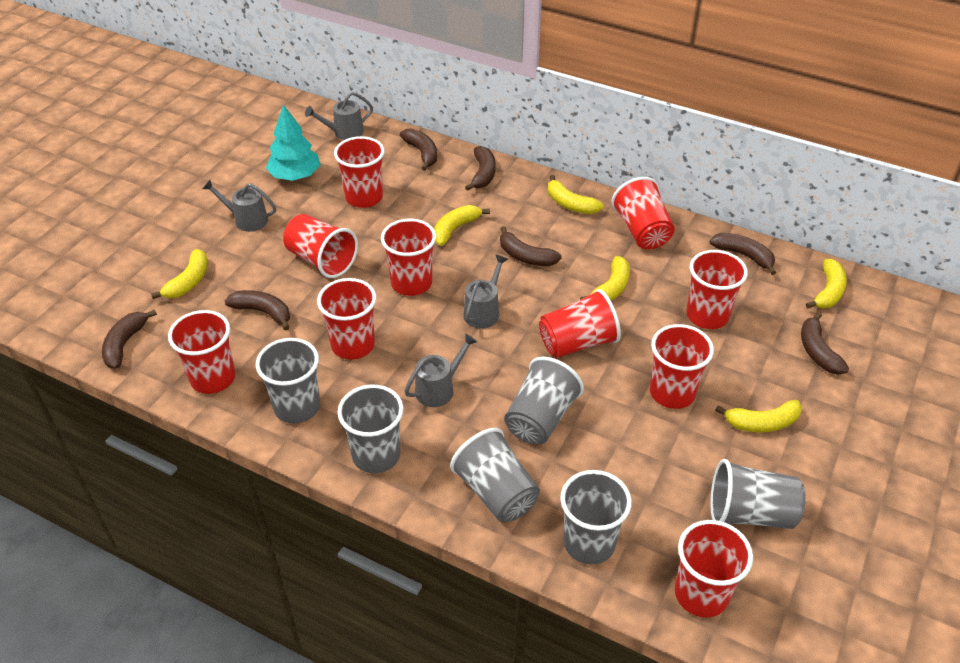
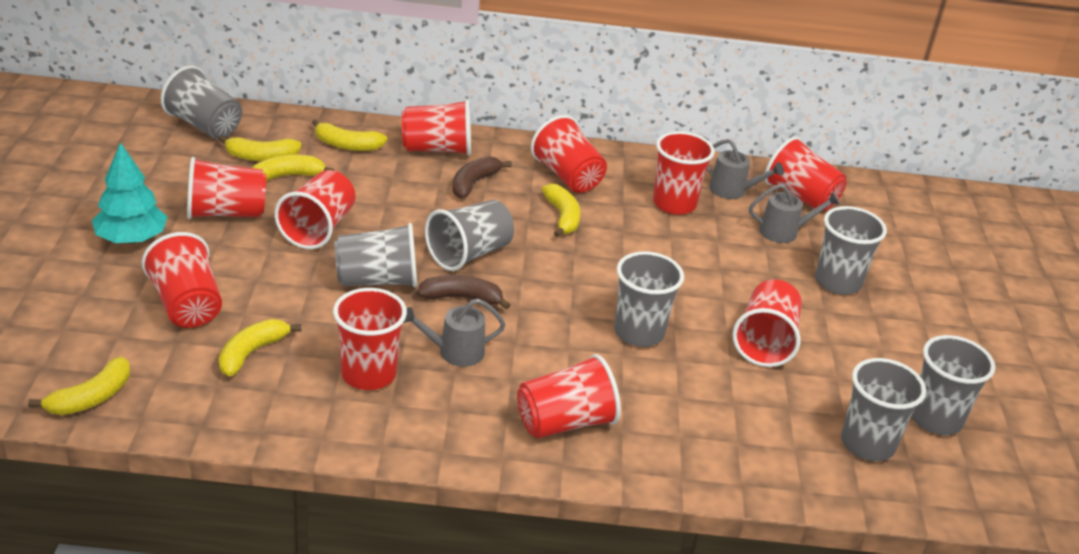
brown banana: [102,309,157,369] [225,290,290,331] [400,128,437,171] [465,146,496,191] [500,226,562,266] [710,233,776,275] [801,312,849,375] = 7 -> [417,275,510,309] [452,156,512,199] = 2
grey cup: [256,338,320,423] [338,385,404,473] [450,428,540,522] [504,357,584,444] [560,470,632,564] [710,459,806,529] = 6 -> [161,65,242,139] [335,223,417,287] [425,200,514,271] [614,251,684,347] [815,206,887,295] [841,358,926,461] [911,335,995,435] = 7
grey watering can: [203,180,276,232] [305,92,373,140] [404,333,477,407] [463,255,508,329] = 4 -> [403,298,506,366] [707,139,784,199] [749,184,840,243] = 3

